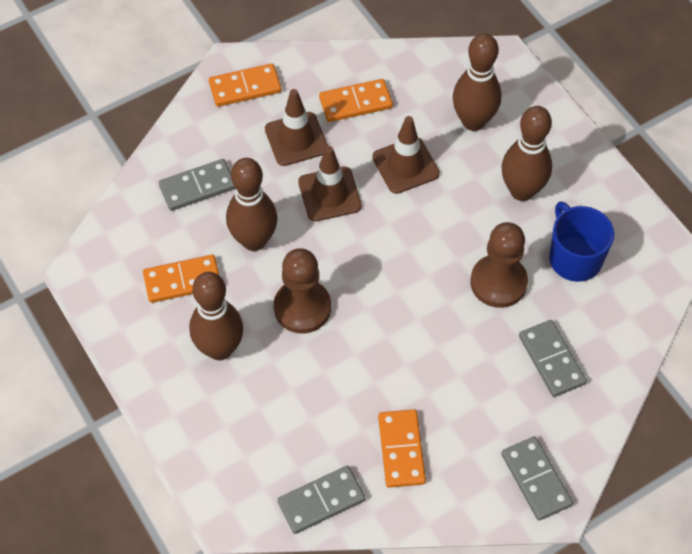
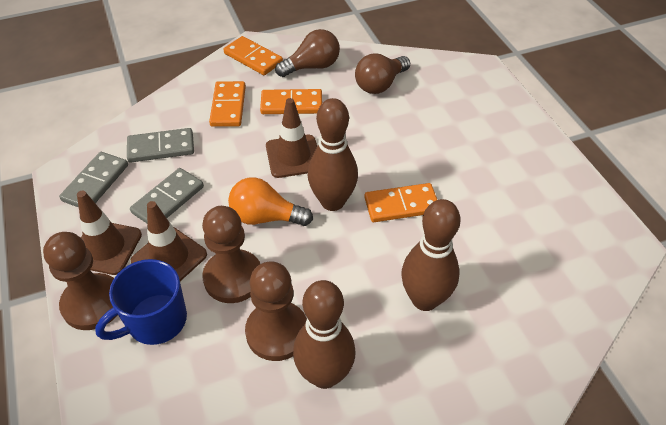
brown bowling pin: [189,272,243,360] [226,158,278,251] [453,33,501,131] [502,106,552,201] = 4 -> [293,280,355,389] [308,98,358,211] [401,199,460,311] = 3
brown light bulb: none = 0 -> [275,29,340,77] [355,53,410,94] = 2
brown pawn: [274,248,331,333] [470,222,528,308] = 2 -> [43,232,117,330] [202,206,260,303] [245,262,307,361] = 3
grey domino: [159,159,235,211] [277,466,365,534] [501,436,573,521] [519,320,587,397] = 4 -> [59,152,128,208] [127,128,194,163] [130,168,204,224] = 3
orange light bulb: none = 0 -> [228,177,313,226] = 1

